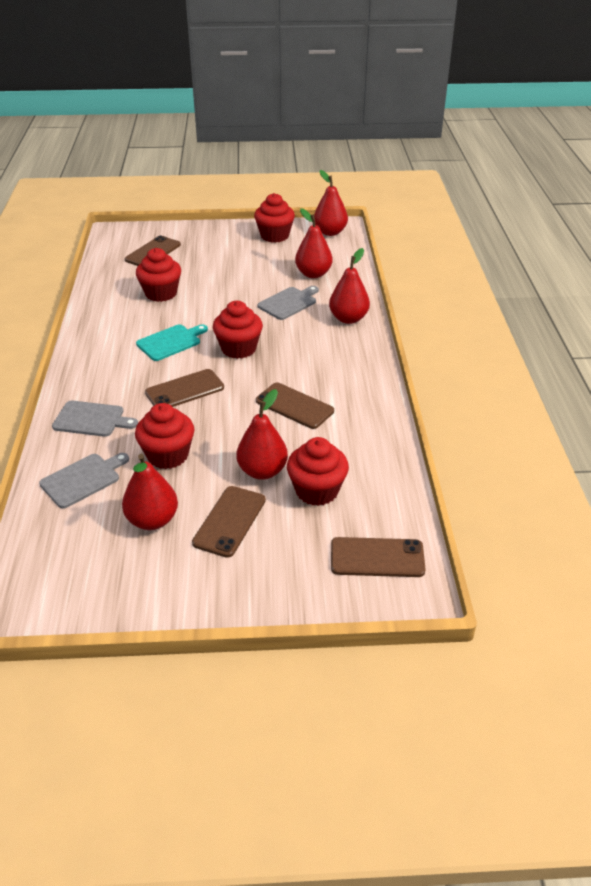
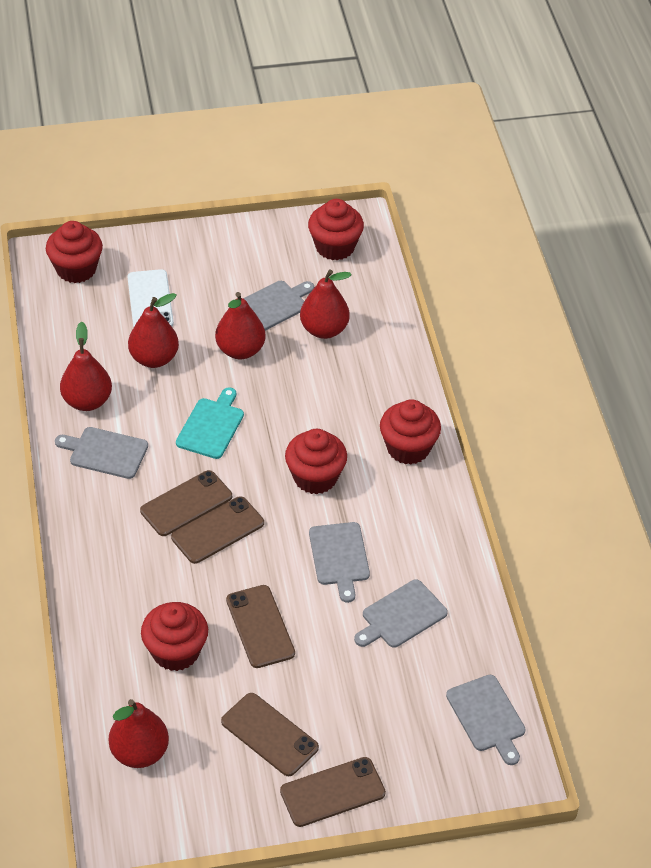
grey cutting board: [39,453,129,509] [52,400,138,437] [257,286,319,320] = 3 -> [55,427,148,479] [243,281,314,331] [309,522,370,603] [354,579,448,648] [446,675,525,765] = 5
white phone: none = 0 -> [127,269,174,327] = 1

